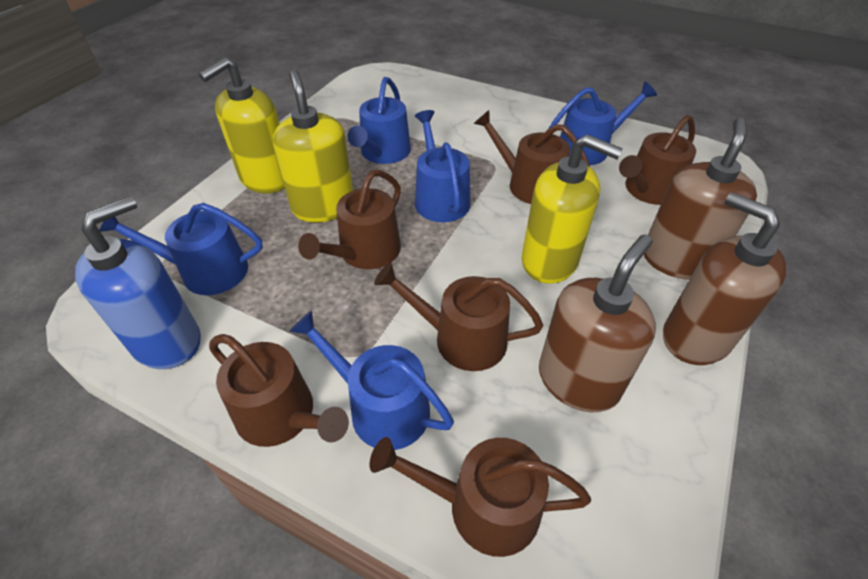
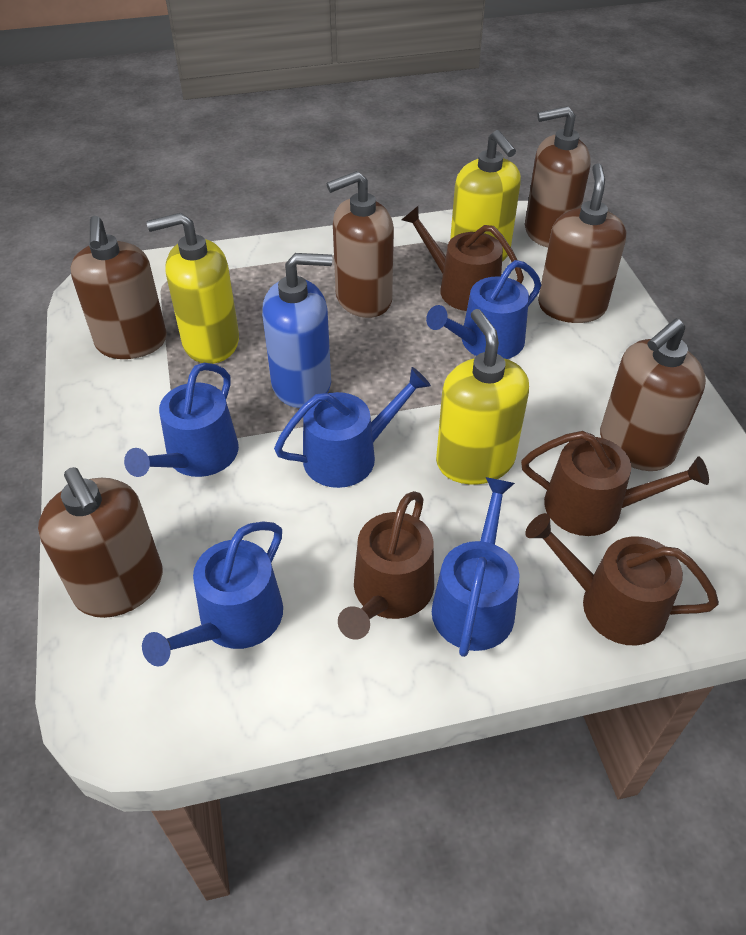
brown soap dispenser: [539,234,656,412] [644,117,757,280] [663,193,786,365] = 3 -> [38,467,163,618] [70,216,167,359] [327,171,394,318] [525,106,591,247] [538,163,626,323] [600,319,706,471] = 6
brown watering can: [209,334,349,447] [298,170,401,269] [369,437,591,557] [374,263,543,371] [474,110,590,204] [619,115,696,205] = 6 -> [338,491,434,640] [402,206,524,311] [521,431,709,536] [525,513,719,646] = 4

